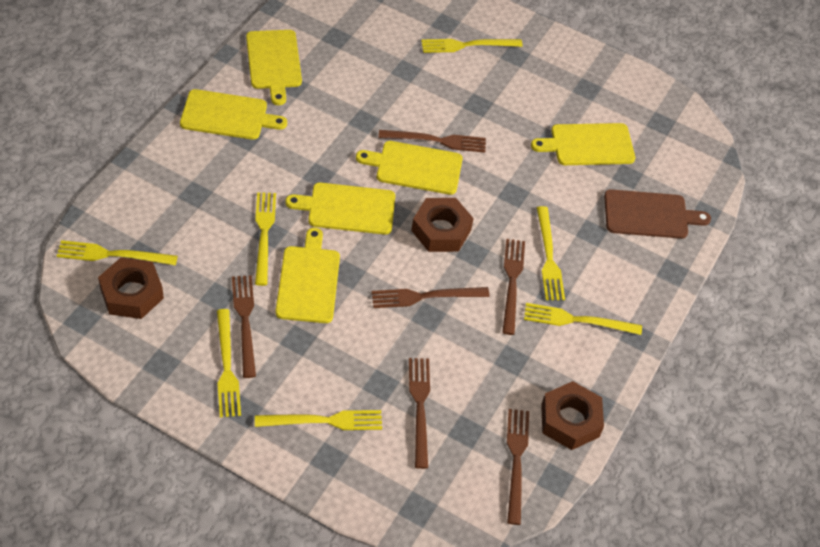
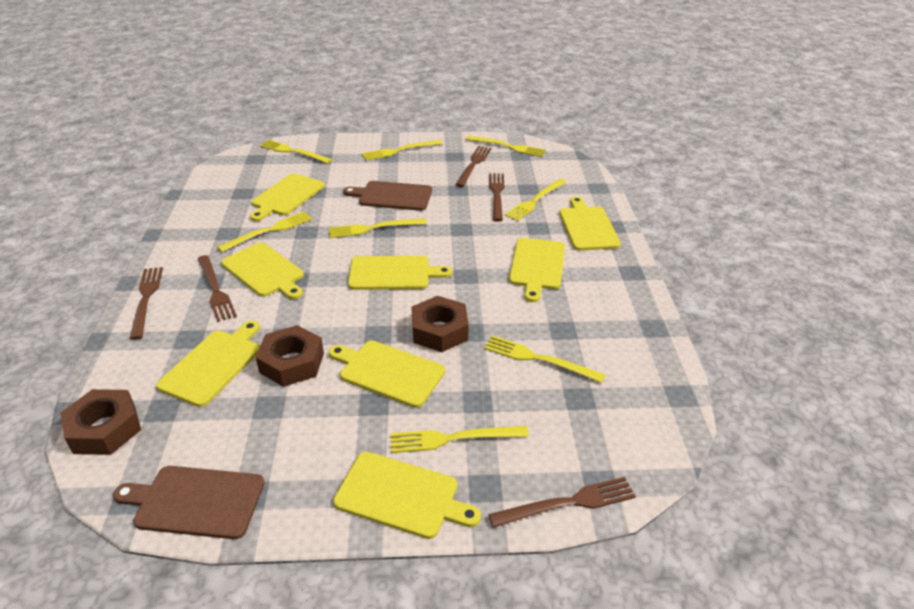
brown cutting board: [604,189,711,239] = 1 -> [113,466,265,539] [343,181,432,211] = 2
brown fork: [232,275,256,378] [371,287,490,308] [379,130,486,152] [409,358,430,469] [502,239,525,335] [507,409,529,525] = 6 -> [130,267,163,340] [198,255,237,322] [456,146,492,187] [488,477,636,528] [489,173,504,221] = 5
yellow cutting board: [180,89,287,140] [246,30,302,105] [276,228,340,323] [285,182,395,235] [356,141,463,195] [531,123,635,165] = 6 -> [156,321,260,407] [221,242,304,299] [250,173,325,221] [329,340,445,408] [333,452,481,539] [348,256,452,290] [509,238,565,302] [559,196,621,251] = 8
yellow fork: [57,240,178,266] [217,309,241,417] [255,192,276,286] [255,410,382,430] [421,39,523,53] [524,303,642,335] [537,206,565,300] = 7 -> [217,212,312,252] [260,140,332,164] [329,218,427,238] [362,140,443,160] [390,426,529,453] [466,136,546,157] [484,335,605,383] [505,179,566,221] = 8

